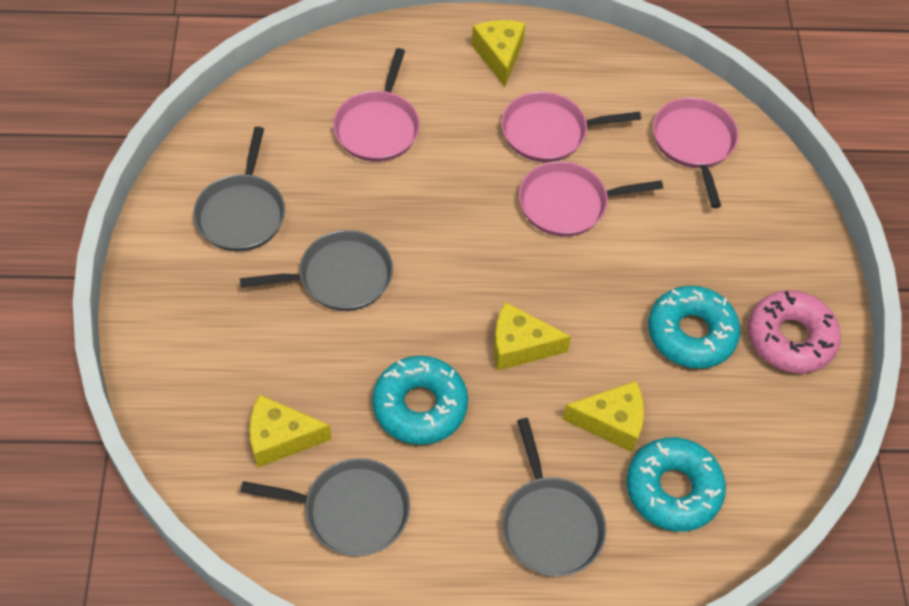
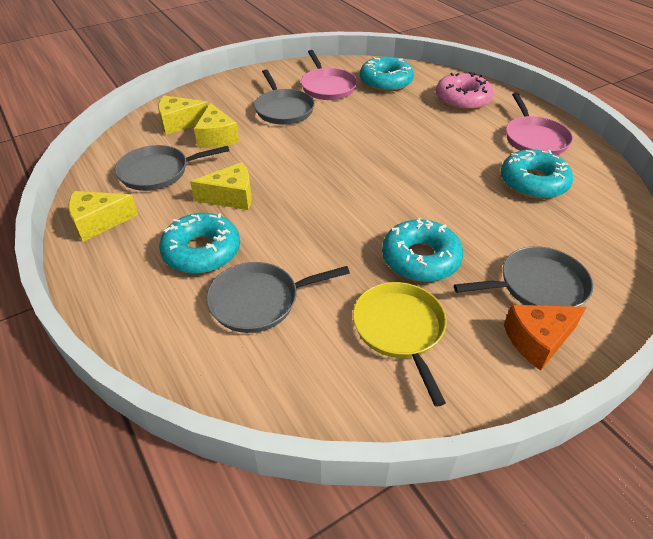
orange cheese: none = 0 -> [504,305,586,371] = 1
pink pan: [333,48,420,162] [501,92,641,162] [519,161,663,237] [653,98,739,208] = 4 -> [301,50,358,100] [506,93,573,155] = 2
turquoise donut: [372,356,468,445] [626,437,726,532] [648,286,740,369] = 3 -> [159,213,240,274] [360,57,414,92] [382,218,463,282] [501,149,573,199] = 4
yellow pan: none = 0 -> [353,282,447,407] = 1

